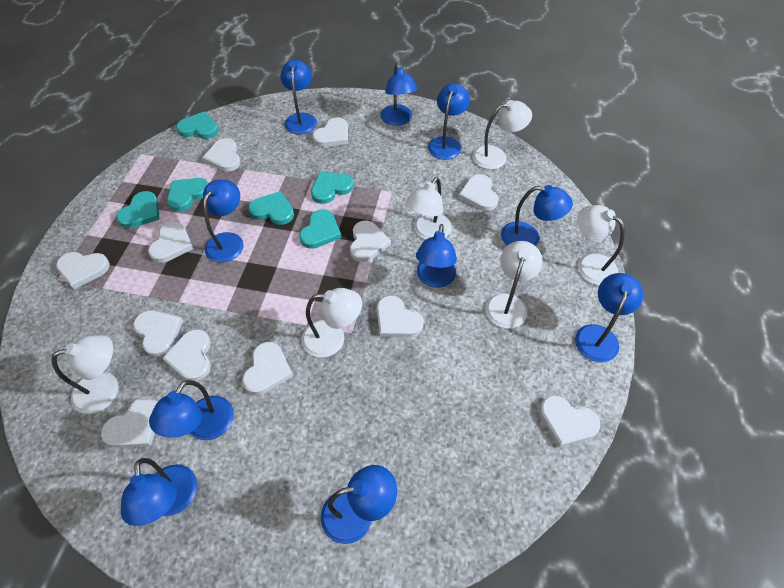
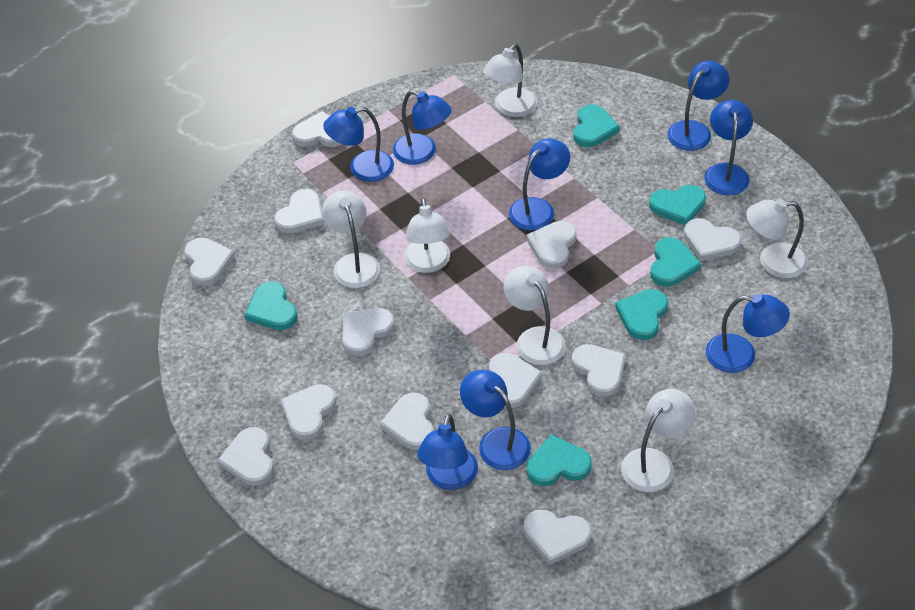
blue lamp: [121,458,197,526] [149,380,234,440] [203,180,244,263] [280,59,317,135] [321,465,397,544] [380,63,418,126] [416,224,457,288] [428,83,470,160] [501,185,573,246] [575,273,643,362] = 10 -> [323,107,394,182] [393,90,452,165] [417,414,478,490] [460,370,531,470] [509,139,570,231] [667,61,730,151] [704,100,753,195] [706,294,790,373] = 8

